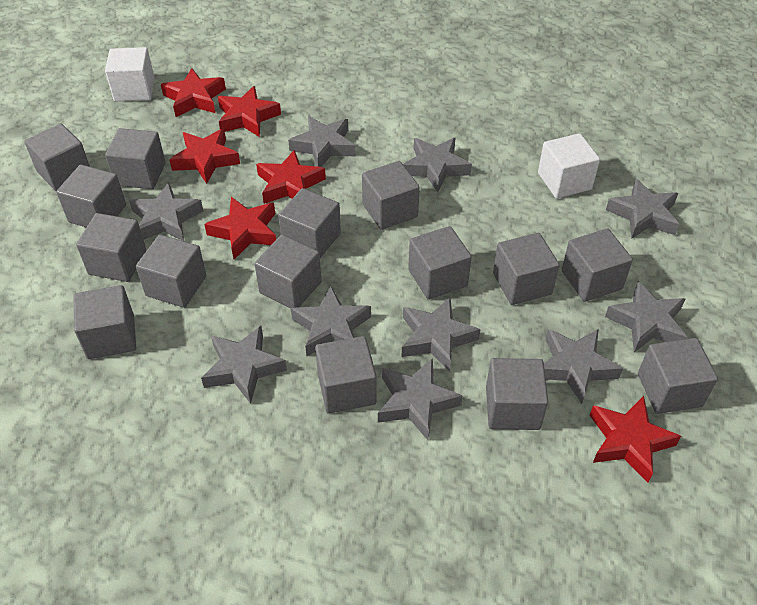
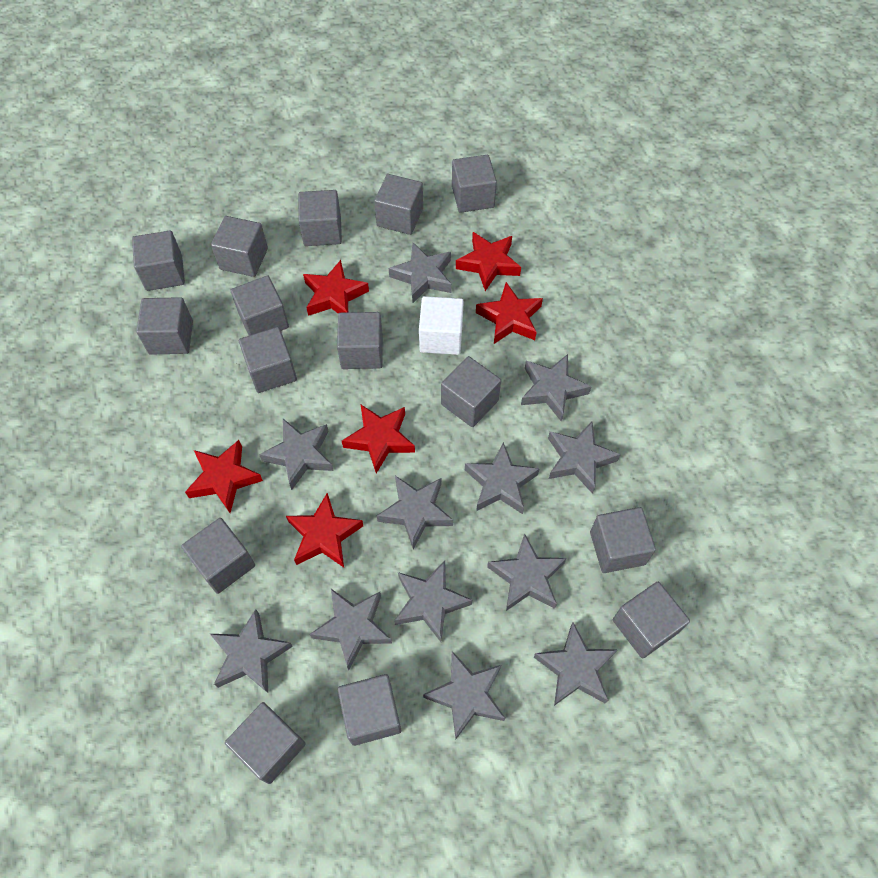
grey star: [129,183,203,241] [201,326,287,404] [288,116,355,167] [291,286,371,356] [378,358,463,440] [402,297,480,372] [403,138,472,192] [544,329,623,404] [605,281,687,352] [606,179,679,239] = 10 -> [210,609,293,693] [259,419,333,490] [310,589,392,670] [377,476,453,549] [389,243,452,303] [394,561,472,642] [423,651,505,739] [465,442,540,514] [487,533,566,611] [521,354,591,421] [534,623,617,706] [548,421,621,494] = 12
white cube: [105,47,155,101] [538,133,600,198] = 2 -> [419,296,464,355] = 1

